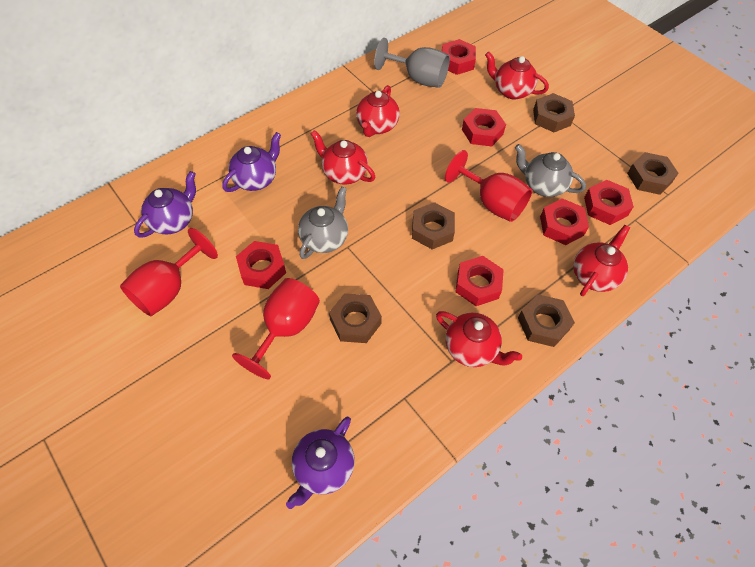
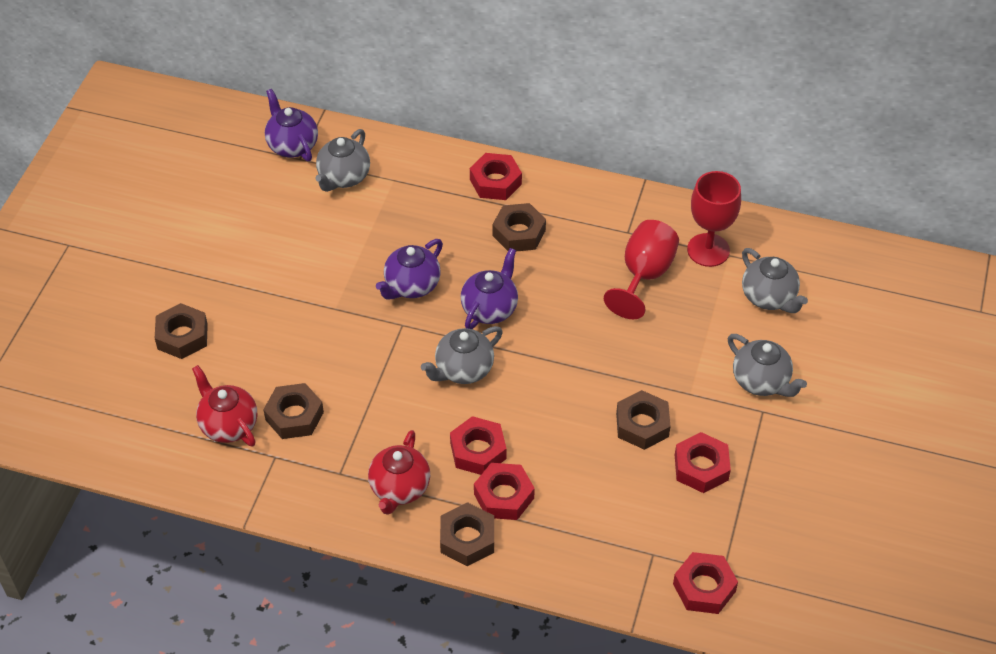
grey goblet: [374,38,450,88] = 1 -> none = 0
grey teapot: [298,186,348,259] [515,144,586,197] = 2 -> [315,129,370,192] [421,326,503,384] [728,334,807,397] [742,248,808,313] = 4
red goblet: [120,228,218,316] [232,278,320,379] [445,150,532,222] = 3 -> [604,220,679,319] [687,171,741,267] = 2
red nut: [236,241,286,289] [442,39,476,75] [455,256,504,306] [462,108,506,146] [540,198,589,245] [584,180,634,225] = 6 -> [450,416,507,475] [470,153,522,200] [474,463,535,520] [673,552,738,614] [675,432,731,493] = 5
red teapot: [311,130,375,185] [356,85,400,137] [436,311,522,367] [485,52,549,99] [573,225,630,296] = 5 -> [192,365,257,446] [368,430,430,515] = 2

